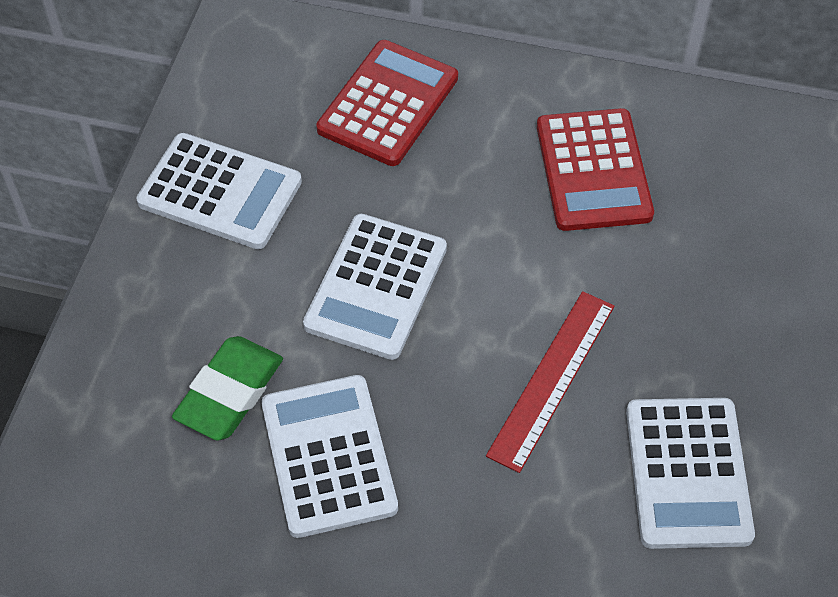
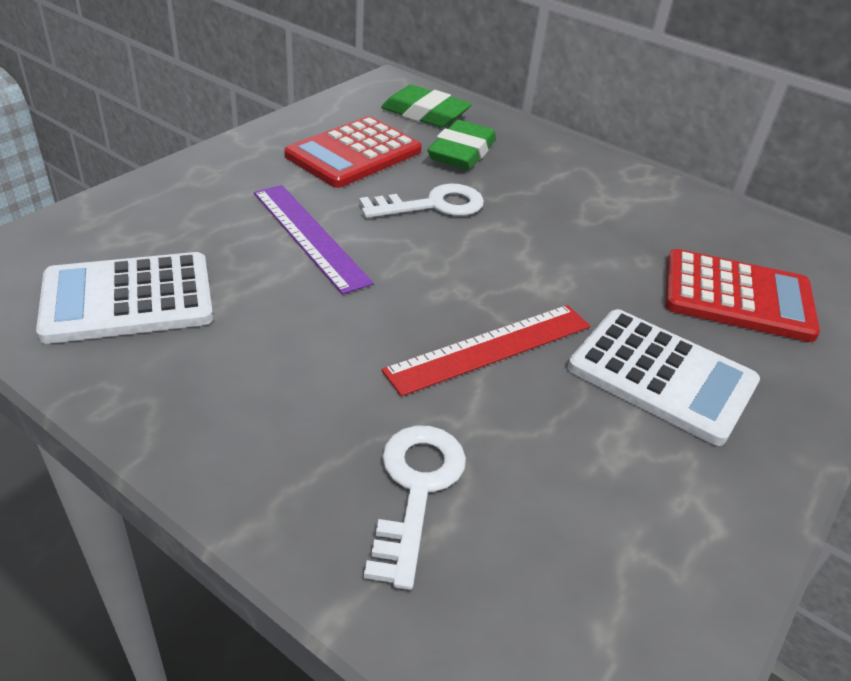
green eraser: [172,336,283,441] = 1 -> [381,85,472,128] [427,120,496,170] = 2
purple ruler: none = 0 -> [254,185,374,294] = 1
white calculator: [136,133,302,249] [261,375,398,538] [303,214,447,360] [626,398,755,549] = 4 -> [36,252,213,344] [568,309,760,446] = 2
white key: none = 0 -> [359,184,484,218] [364,426,466,590] = 2

